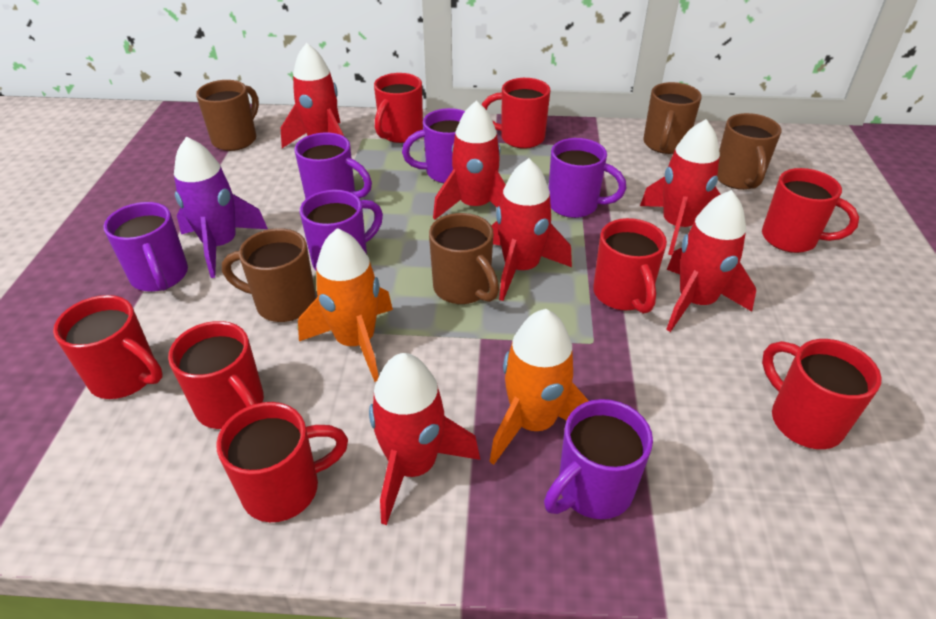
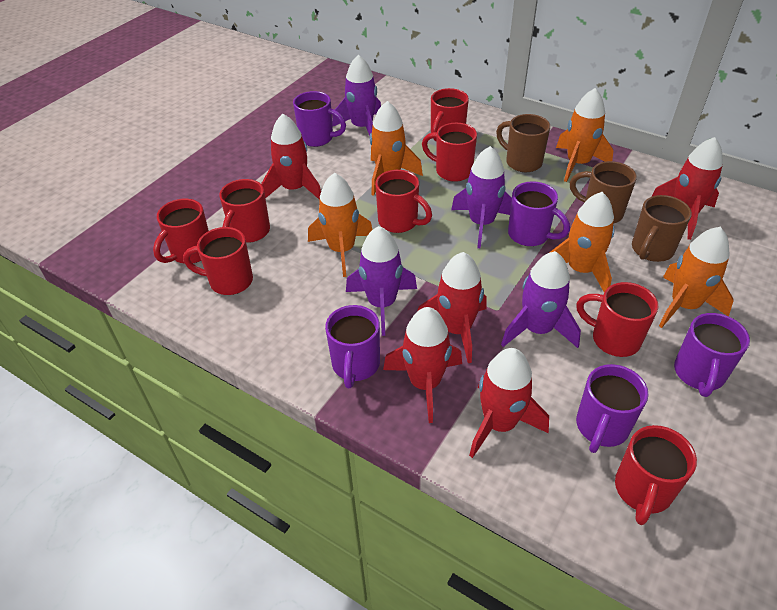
brown mug: [196,80,259,151] [222,228,316,322] [429,213,499,304] [643,82,702,154] [717,113,781,190] = 5 -> [496,114,550,172] [570,161,637,224] [632,195,692,262] = 3
orange rocket: [298,228,393,382] [490,309,589,465] = 2 -> [308,173,372,277] [370,101,423,196] [549,192,615,292] [556,88,613,182] [659,227,733,328] = 5
purple mug: [104,202,188,292] [295,132,372,199] [300,190,383,270] [402,108,465,183] [544,399,653,519] [549,138,626,218] = 6 -> [293,91,346,147] [325,305,380,388] [508,181,570,246] [576,364,648,453] [674,313,750,397] = 5
purple rocket: [174,136,268,278] = 1 -> [332,55,381,136] [346,226,417,336] [451,146,512,248] [501,251,581,348] = 4
red rocket: [281,43,345,148] [369,353,480,525] [433,100,506,220] [492,158,572,301] [640,119,721,255] [666,190,756,332] = 6 -> [261,114,321,200] [383,307,462,423] [418,252,486,363] [469,348,549,458] [651,137,723,240] = 5

